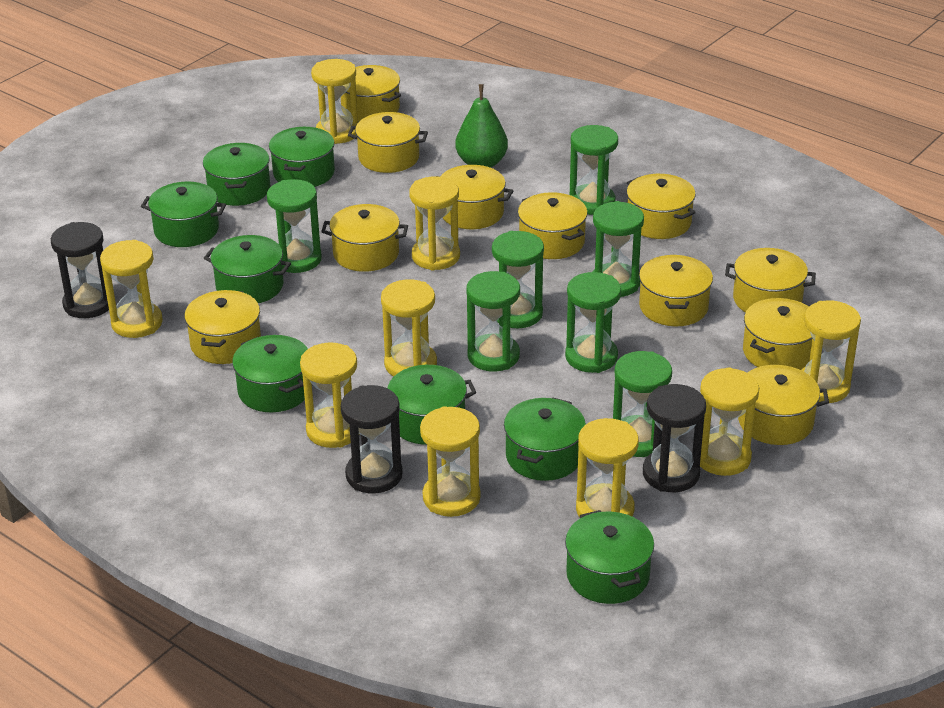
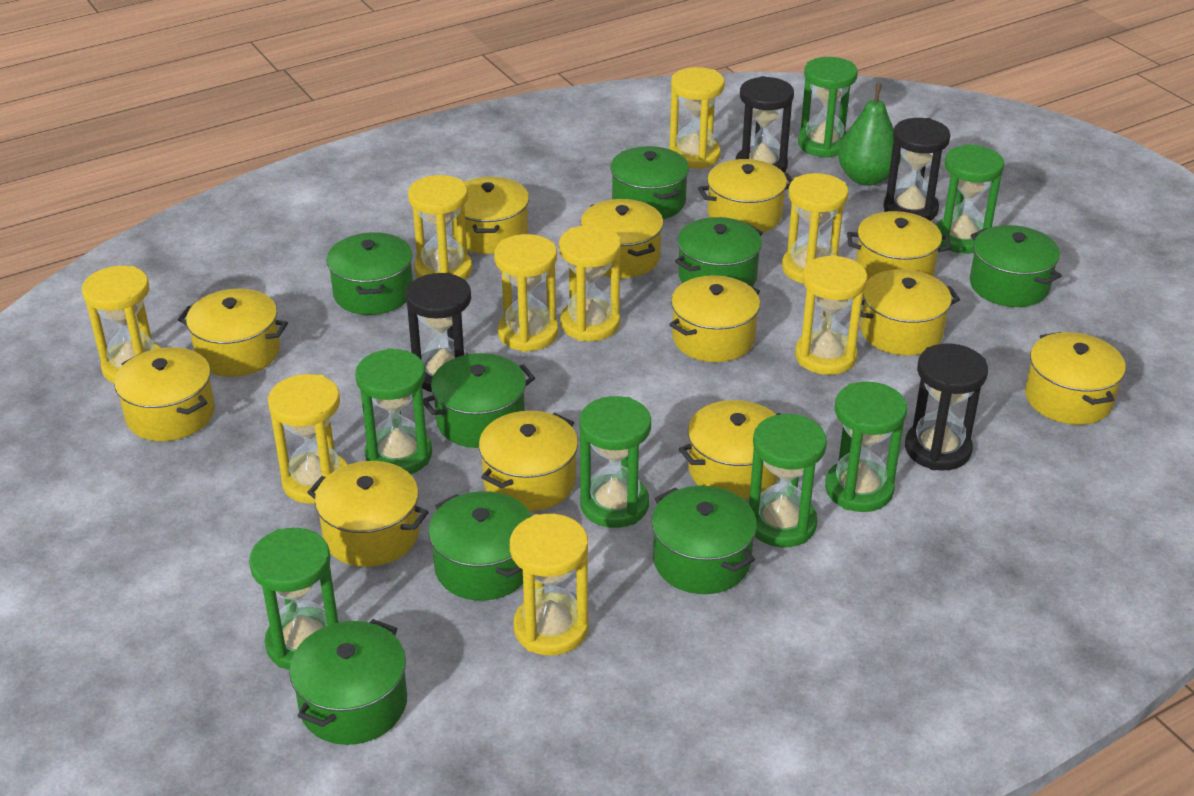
black hourglass: [51,222,109,318] [341,385,403,493] [643,384,706,492] = 3 -> [406,273,471,392] [736,76,794,173] [883,118,950,221] [905,343,988,470] = 4
yellow pot: [184,290,261,364] [321,204,408,272] [341,65,401,122] [348,112,428,173] [438,165,513,229] [518,192,588,259] [627,174,696,239] [639,255,713,326] [725,248,816,313] [738,365,829,445] [743,298,812,370] = 11 -> [114,347,215,441] [178,289,288,377] [307,461,429,567] [451,177,529,254] [479,411,578,511] [581,199,663,278] [669,275,760,362] [679,400,781,499] [698,159,793,232] [847,211,951,280] [860,269,960,355] [1025,332,1126,425] = 12

